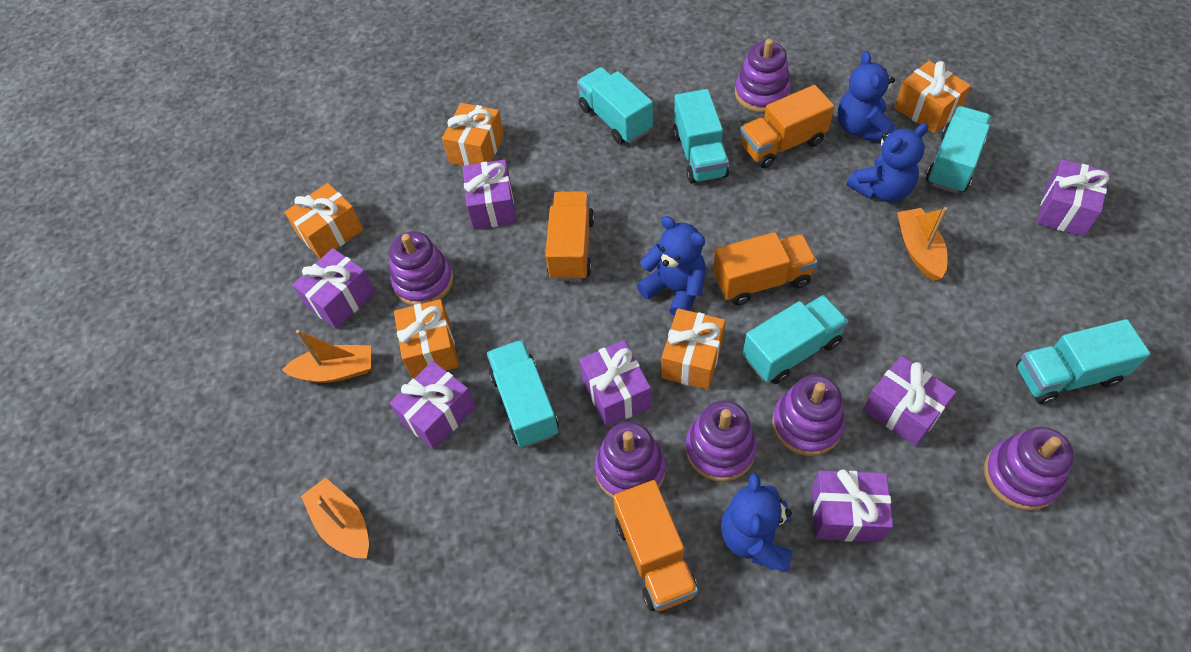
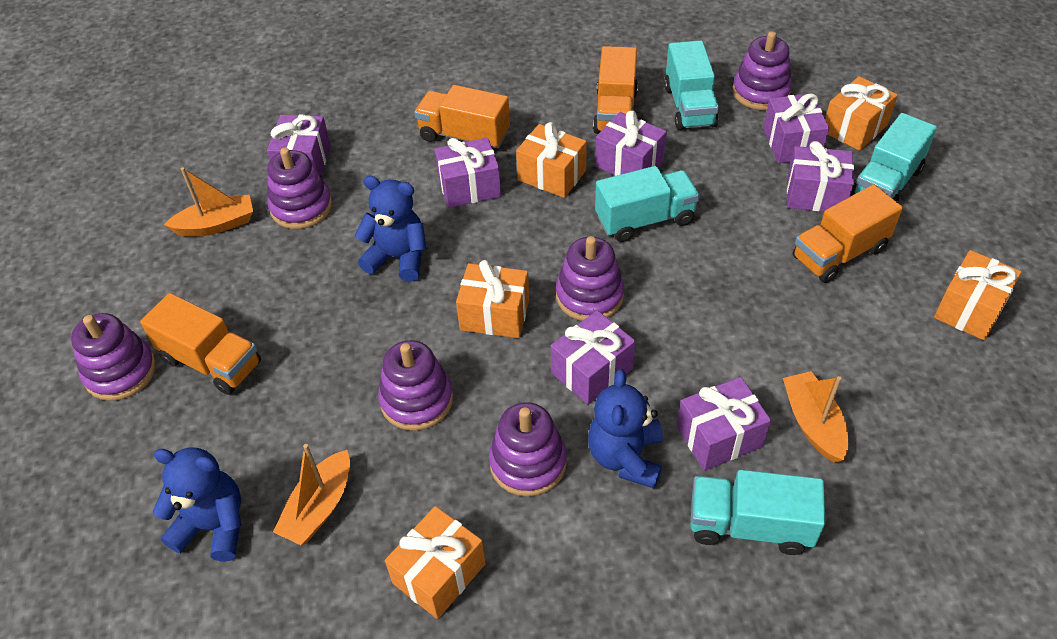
blue teddy bear: [637,216,706,316] [721,473,793,572] [838,51,895,141] [847,123,928,202] = 4 -> [153,447,242,562] [354,176,426,282] [588,369,663,489] = 3
turquoise truck: [487,340,559,447] [577,67,653,145] [673,89,729,184] [743,295,849,384] [926,106,991,193] [1016,319,1150,404] = 6 -> [595,166,700,242] [664,40,719,130] [691,470,826,555] [851,113,937,202] = 4

